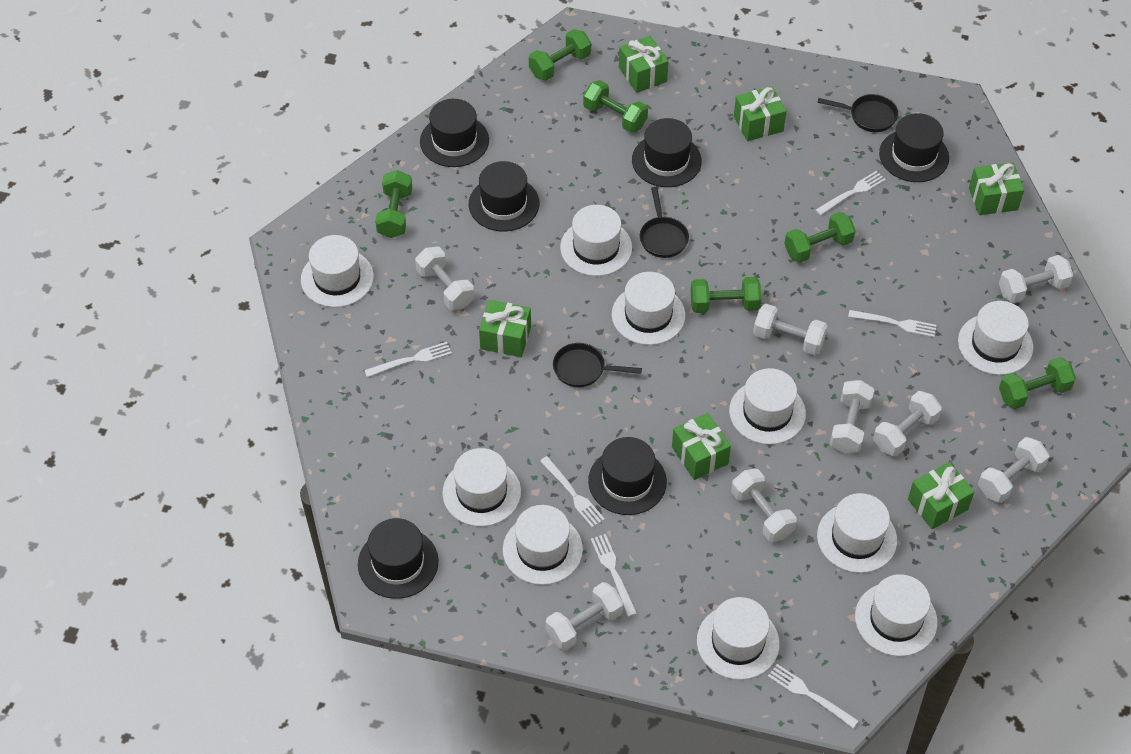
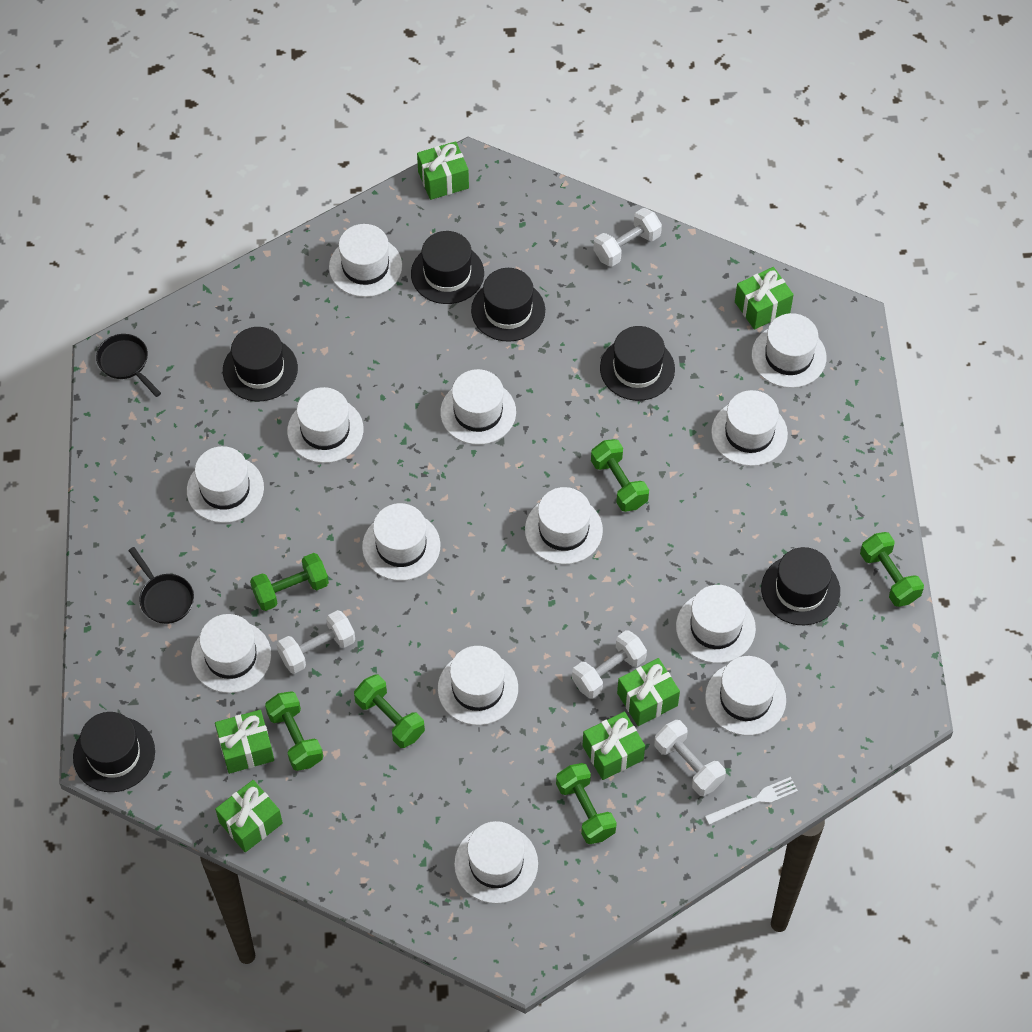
black pan: [553,343,642,388] [640,187,689,258] [817,94,898,132] = 3 -> [96,334,161,397] [128,547,194,624] = 2
white dumbbell: [415,247,474,310] [545,582,623,650] [731,468,797,542] [753,304,828,355] [830,380,874,453] [873,391,942,456] [978,437,1049,503] [999,255,1073,303] = 8 -> [277,610,355,674] [572,630,647,699] [593,208,662,267] [654,720,726,796] = 4
white fork: [364,342,452,377] [540,456,605,528] [591,534,637,617] [768,664,858,728] [815,171,886,215] [848,310,936,337] = 6 -> [705,777,798,825] = 1
white hat: [301,235,374,307] [442,448,521,527] [503,505,583,585] [560,205,632,276] [612,272,686,345] [697,597,780,680] [729,368,806,445] [817,493,897,573] [855,574,937,656] [958,301,1033,375] = 10 -> [187,446,264,523] [191,614,271,693] [287,387,363,463] [329,224,402,297] [362,503,440,581] [438,646,518,725] [440,369,516,445] [454,821,538,904] [525,487,603,564] [676,585,756,663] [705,656,786,736] [711,390,788,466] [752,313,826,388] = 13

